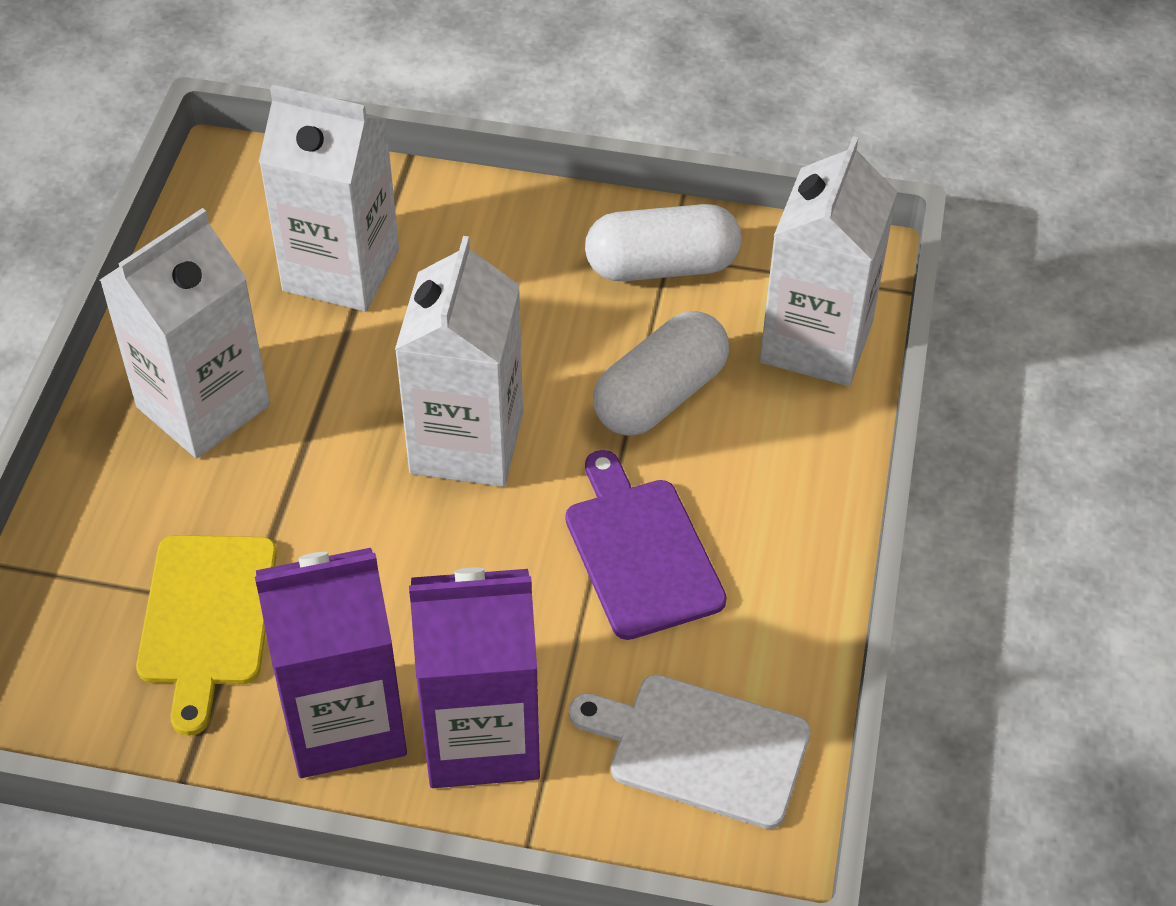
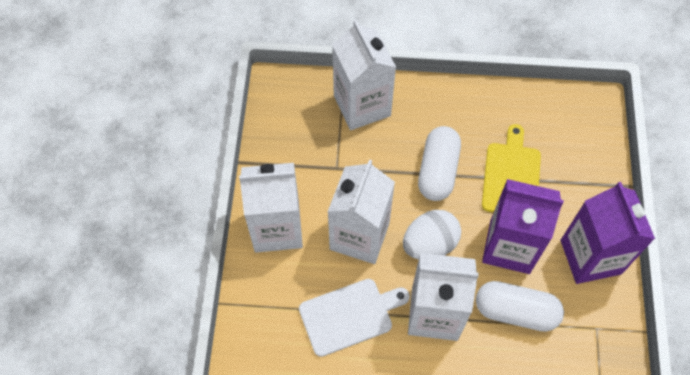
purple cutting board: [565,450,727,640] = 1 -> none = 0
white egg: none = 0 -> [403,210,461,259] = 1

